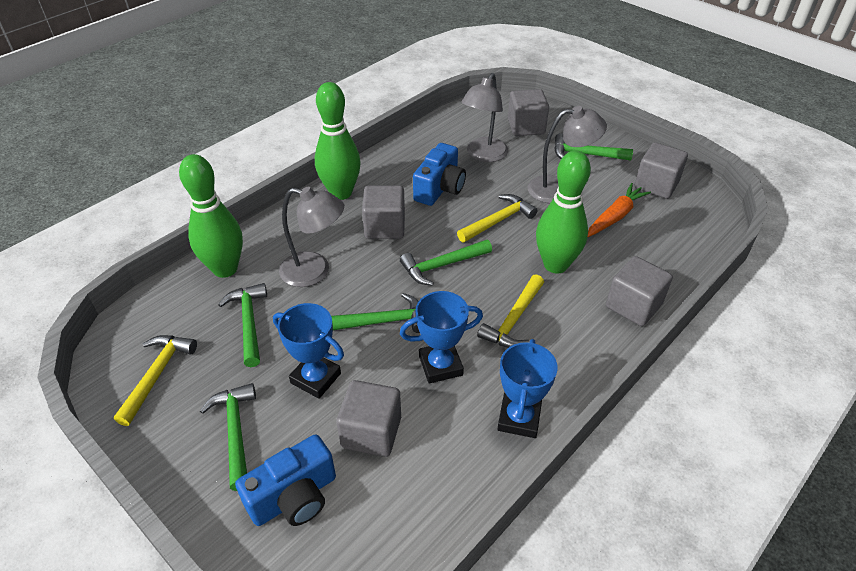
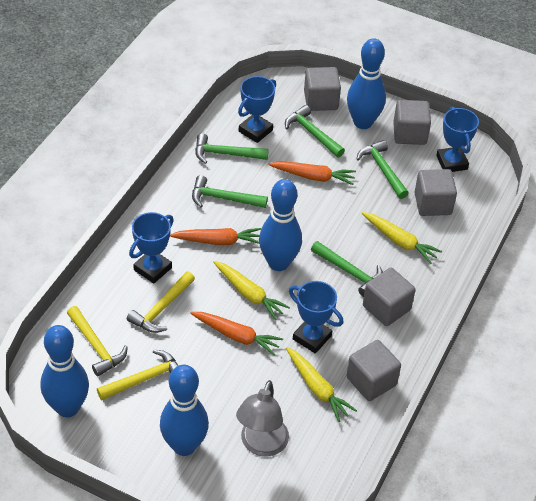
blue bowling pin: none = 0 -> [40,325,89,417] [160,365,209,456] [259,179,302,271] [347,38,386,129] = 4
blue camera: [235,434,336,526] [413,143,466,206] = 2 -> none = 0
blue trophy: [273,303,344,399] [400,291,483,383] [497,339,558,438] = 3 -> [129,212,174,284] [238,76,276,143] [289,281,343,353] [436,107,479,172] = 4
green bowling pin: [179,154,243,278] [315,82,361,200] [536,150,591,274] = 3 -> none = 0
grey lamp: [279,187,344,287] [461,73,508,162] [528,106,607,203] = 3 -> [236,380,289,457] = 1
orange carrot: [588,183,651,237] = 1 -> [170,228,261,245] [190,312,283,355] [268,161,356,185] = 3
yellow carrot: none = 0 -> [213,261,290,320] [286,347,357,422] [362,212,442,264] = 3

